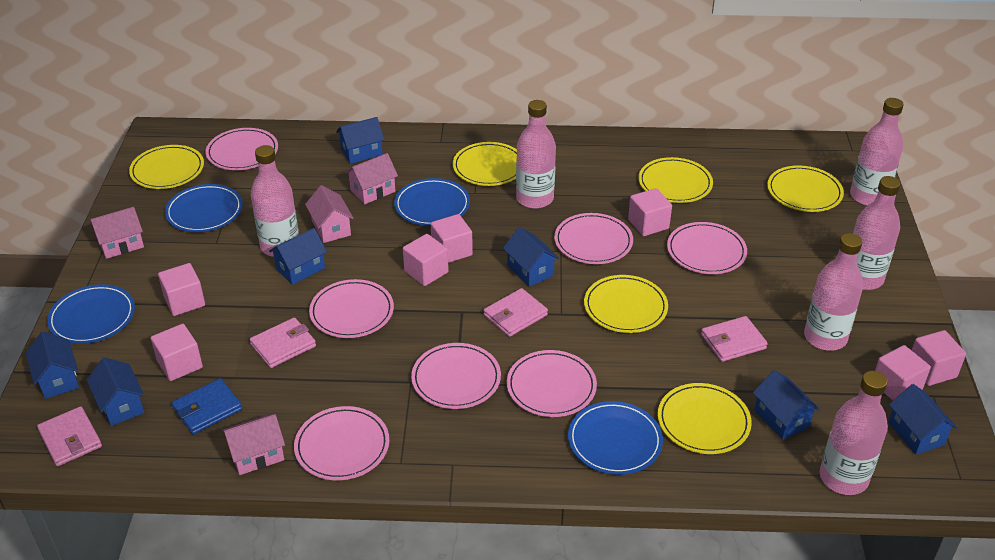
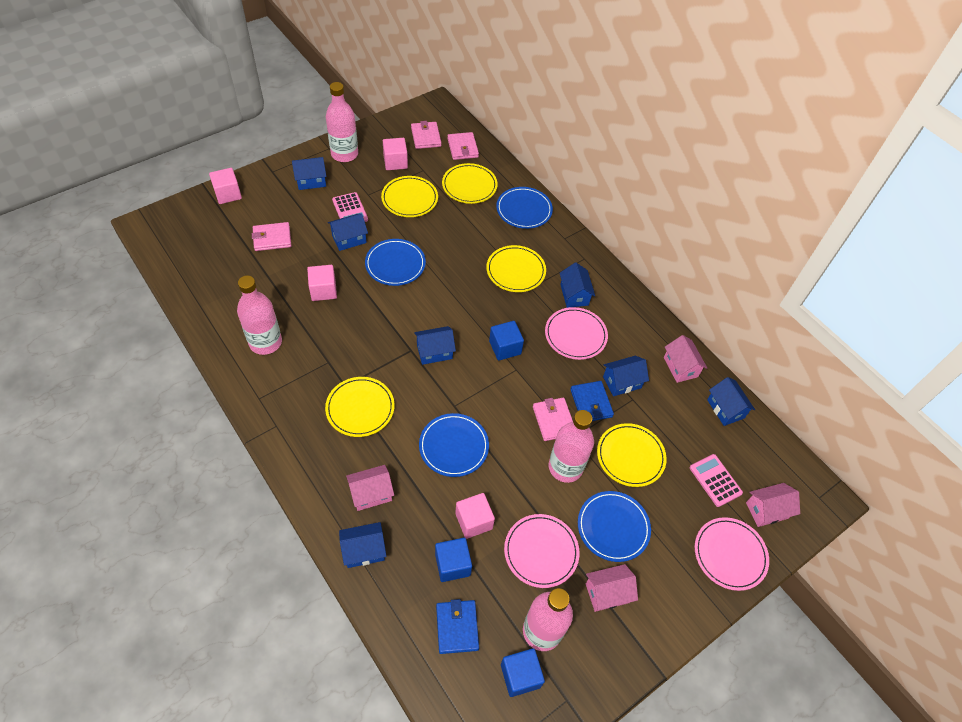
blue cube: none = 0 -> [435,538,472,582] [489,321,524,361] [501,648,545,697] = 3
blue wallet: [172,378,242,434] = 1 -> [436,599,479,654] [570,381,614,421] = 2
pink bottle: [251,145,299,257] [516,100,556,209] [804,233,863,351] [820,371,888,495] [850,98,904,206] [853,176,901,290] = 6 -> [237,276,282,355] [326,82,358,162] [523,588,573,651] [549,410,594,483] = 4
pink calculator: none = 0 -> [332,192,368,222] [690,454,743,507] = 2
pink cube: [151,324,203,381] [158,263,205,316] [403,234,449,286] [431,214,473,263] [628,188,672,236] [875,345,931,400] [912,330,966,386] = 7 -> [209,168,242,204] [307,265,337,301] [383,138,408,170] [455,493,495,539] = 4
pink plate: [206,128,278,170] [294,406,389,481] [309,279,394,338] [411,343,501,409] [507,350,597,417] [554,213,633,264] [667,222,747,274] = 7 -> [504,514,580,588] [545,307,608,360] [695,517,769,591] = 3
yellow plate: [129,145,204,189] [453,142,517,186] [584,275,668,333] [638,157,713,203] [658,383,752,454] [767,165,844,212] = 6 -> [325,377,395,437] [381,176,438,217] [442,163,498,204] [486,245,546,292] [597,423,667,487] = 5

